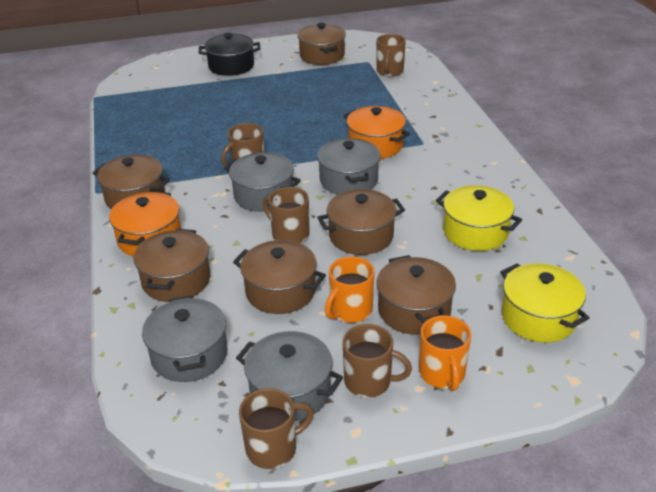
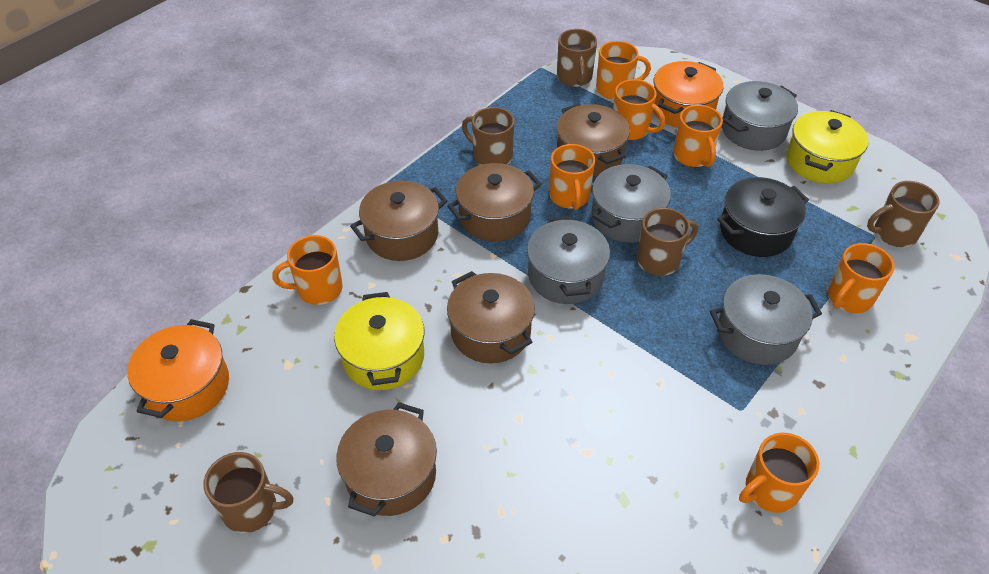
brown pot: [93,154,170,209] [134,229,210,302] [233,240,326,314] [297,23,346,65] [317,189,405,255] [376,255,456,335] = 6 -> [336,402,437,517] [350,181,447,261] [447,163,541,242] [447,271,535,363] [557,103,630,176] = 5
orange mug: [325,257,375,323] [419,315,471,391] = 2 -> [272,235,343,305] [549,144,595,210] [596,41,651,99] [613,79,665,140] [673,105,723,167] [739,433,819,513] [828,243,894,313] = 7

